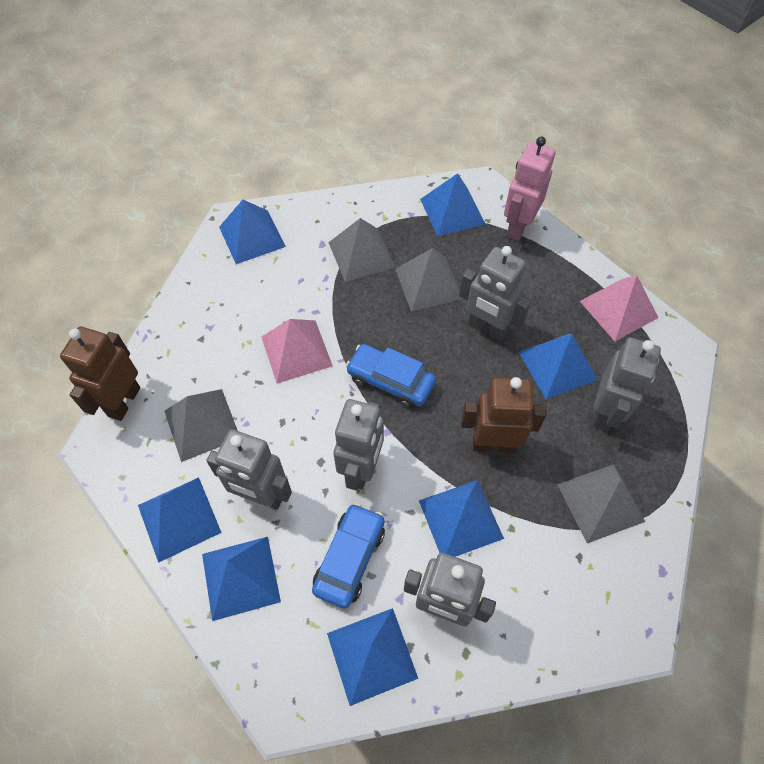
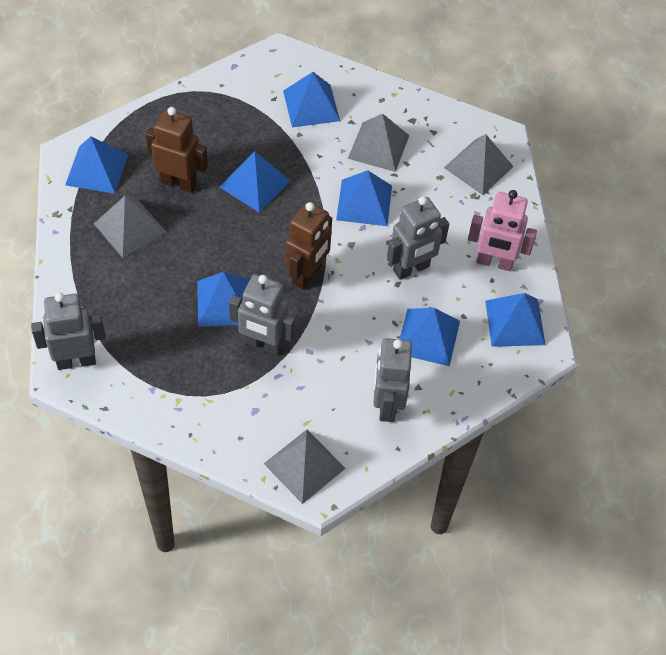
blue car: [312,503,385,608] [346,344,436,408] = 2 -> none = 0
grey robot: [206,429,292,510] [333,399,384,490] [404,553,496,627] [459,246,531,341] [593,337,661,432] = 5 -> [31,293,106,370] [229,274,295,355] [373,338,412,422] [387,196,449,280] = 4
pink pyramid: [262,319,333,383] [580,275,658,341] = 2 -> none = 0

